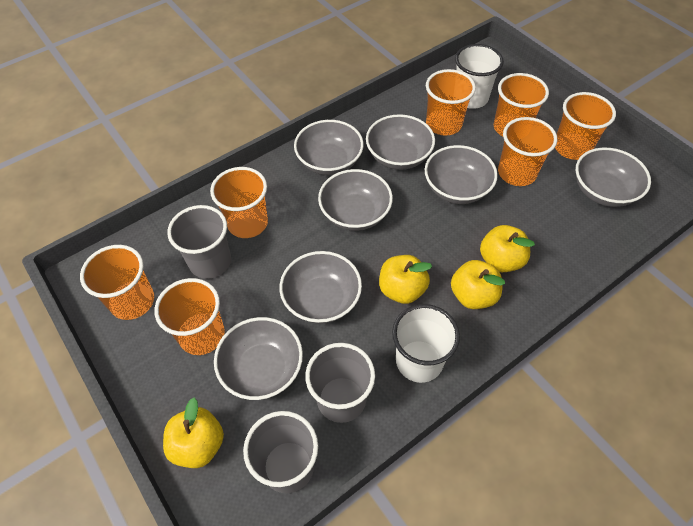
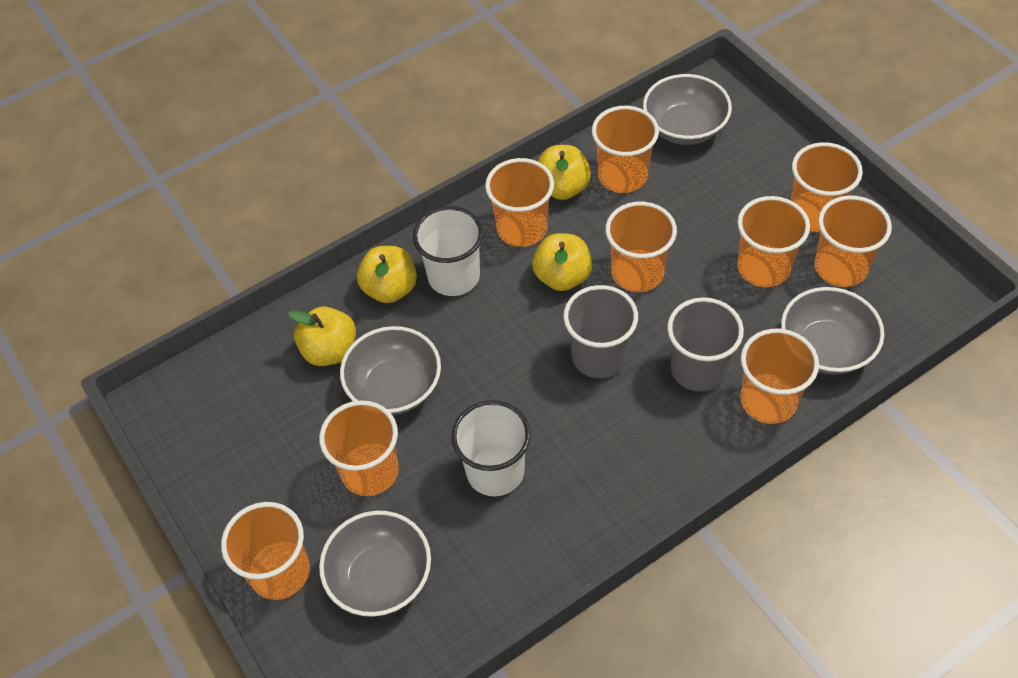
grey bowl: [214,317,303,400] [279,251,362,324] [294,120,364,175] [318,169,393,231] [366,114,435,170] [425,145,498,204] [576,148,651,207] = 7 -> [319,511,431,617] [340,326,441,415] [643,74,732,145] [781,287,884,375] = 4
grey cup: [167,205,231,279] [243,411,318,493] [305,343,375,423] = 3 -> [563,285,638,378] [667,297,744,392] = 2
orange cup: [80,245,154,320] [154,278,225,355] [210,167,268,238] [426,69,476,136] [494,73,549,137] [498,117,557,186] [555,92,616,160] = 7 -> [221,502,310,600] [319,400,399,496] [485,158,554,247] [592,106,659,193] [605,202,677,292] [737,196,810,287] [740,329,819,424] [791,142,863,232] [814,196,892,287] = 9

